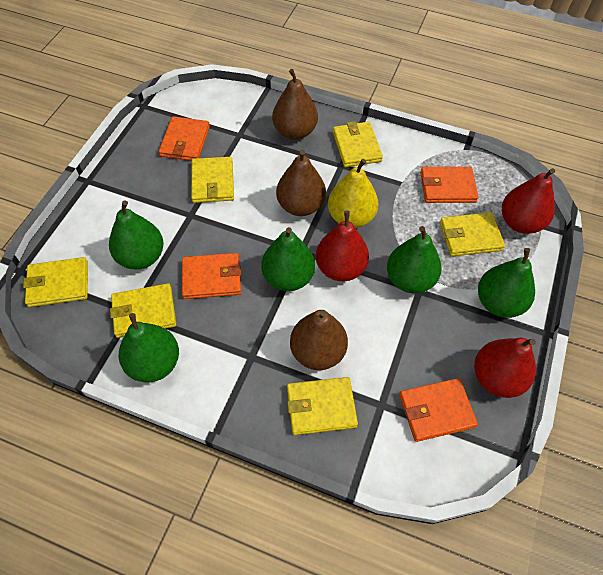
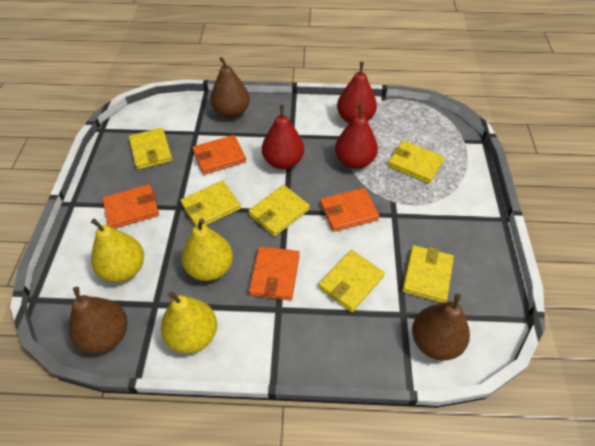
green pear: [109,200,164,270] [119,313,179,383] [261,227,315,291] [387,226,441,293] [478,248,535,318] = 5 -> none = 0
yellow pear: [328,159,378,228] = 1 -> [91,218,144,282] [161,291,217,354] [182,218,233,281] = 3

